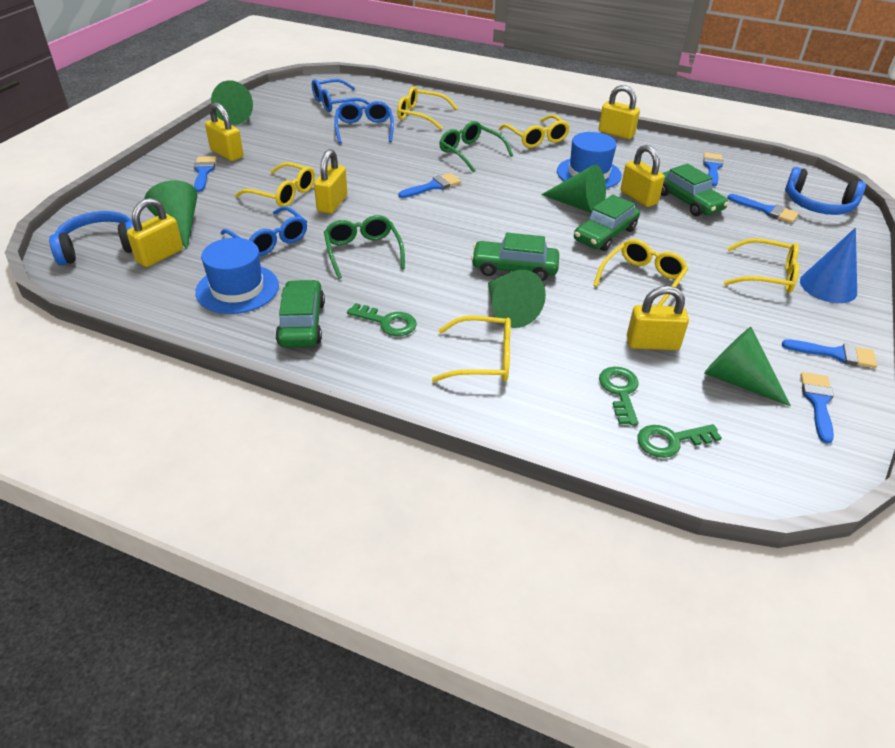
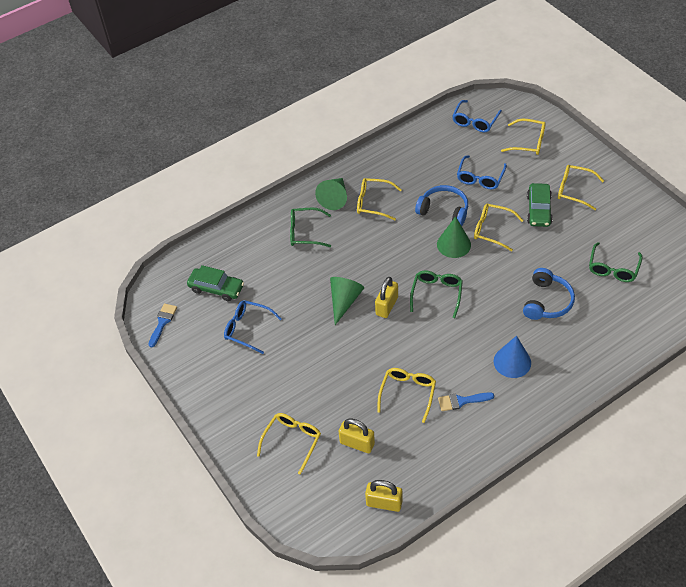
blue brush: [194,156,216,192] [398,173,461,198] [703,152,723,186] [727,194,799,223] [782,339,877,368] [800,372,834,444] = 6 -> [148,304,177,347] [438,392,494,411] = 2
blue hat: [195,238,279,314] [557,132,622,188] = 2 -> none = 0
green car: [275,280,325,348] [471,233,559,281] [574,195,640,251] [661,164,729,216] = 4 -> [187,265,244,301] [527,183,553,227] = 2
green cone: [144,180,198,249] [211,80,253,125] [488,270,546,328] [541,165,606,213] [704,327,791,406] = 5 -> [315,178,347,210] [330,277,364,325] [437,216,471,258] = 3
green glasses: [324,215,405,279] [439,121,513,173] = 2 -> [290,208,331,247] [410,270,463,318] [589,242,642,282] = 3
green key: [347,303,417,336] [599,367,639,425] [637,424,722,458] = 3 -> none = 0
yellow padlock: [127,198,183,267] [205,102,244,161] [314,149,347,214] [599,85,640,139] [621,145,665,207] [627,286,689,350] = 6 -> [338,419,375,453] [365,480,403,512] [375,277,398,318] = 3

